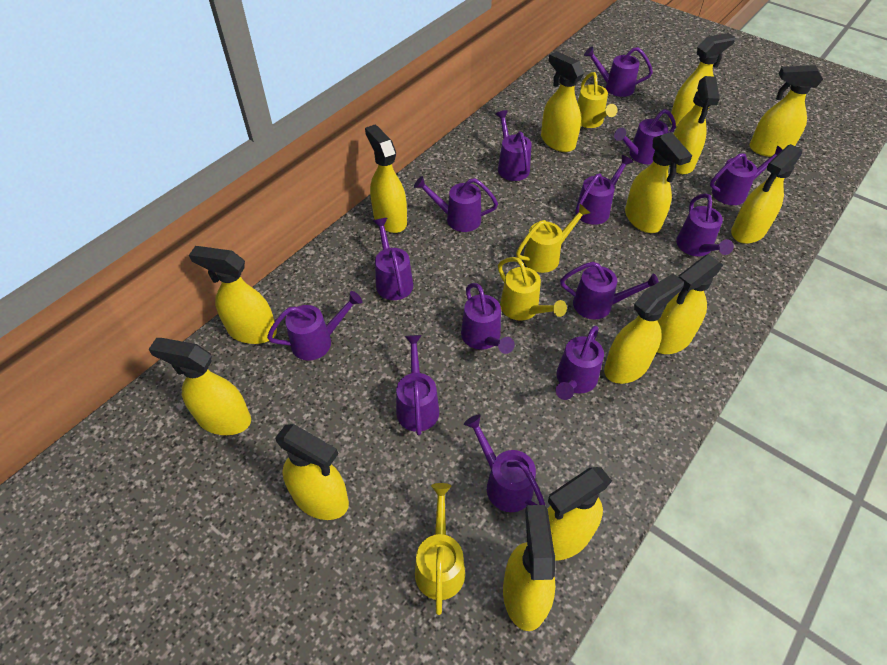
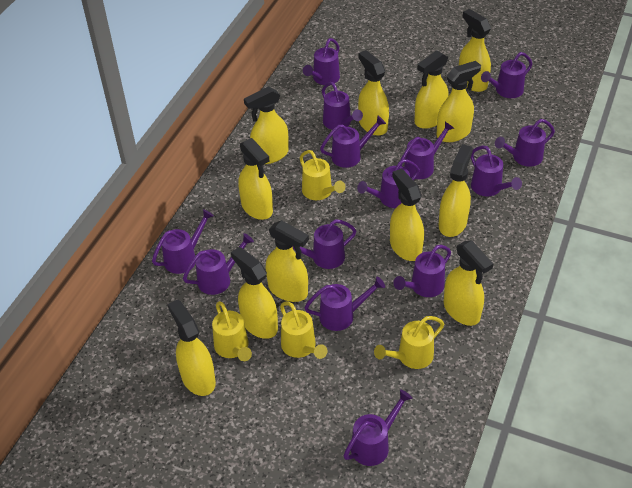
yellow spray bottle: [148,338,251,435] [189,246,277,344] [275,424,349,520] [365,125,407,233] [503,505,555,631] [541,51,584,152] [548,467,612,560] [604,274,684,384] [625,132,692,233] [657,254,723,354] [669,33,736,127] [674,76,720,174] [731,144,802,244] [749,65,823,157] = 14 -> [168,299,216,396] [231,247,278,339] [239,138,273,220] [244,86,289,164] [266,220,309,302] [358,50,389,136] [390,169,424,261] [415,50,449,129] [437,61,481,142] [439,144,473,237] [444,241,493,326] [459,9,491,92] = 12

